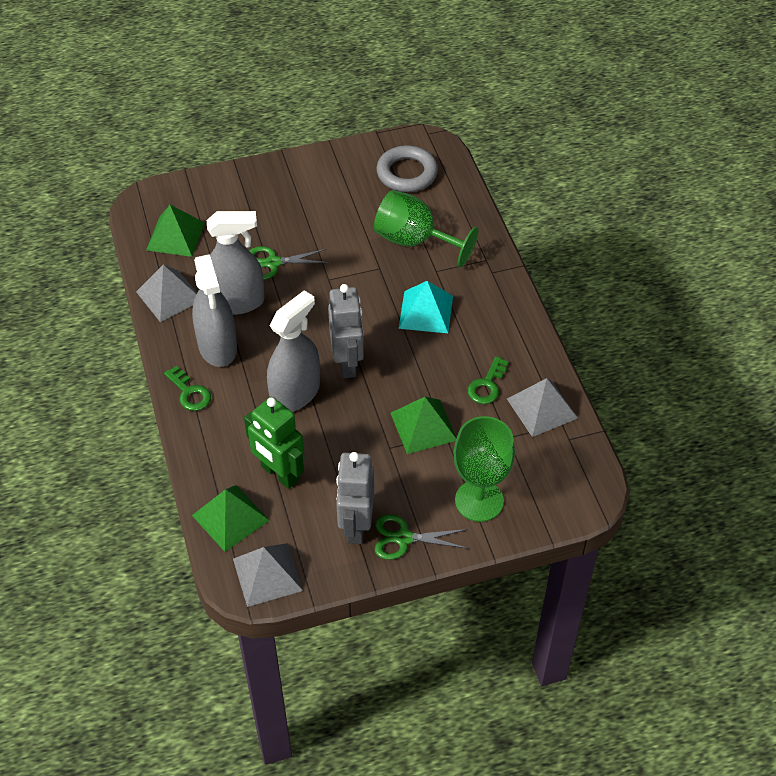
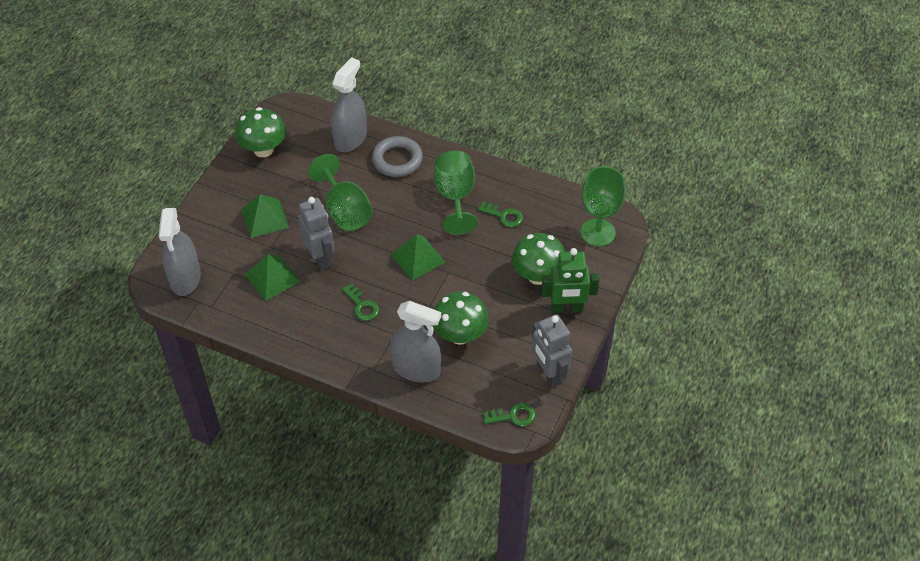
green goblet: [374,190,479,267] [454,416,515,522] = 2 -> [308,154,373,231] [434,151,478,234] [580,166,626,247] = 3
green key: [164,366,211,411] [468,356,509,404] = 2 -> [342,283,379,321] [478,202,523,227] [483,403,536,426] = 3
green mushroom: none = 0 -> [235,107,286,157] [433,292,489,345] [512,233,565,285] = 3
green scissors: [249,246,329,280] [375,514,468,560] = 2 -> none = 0
grey pyramid: [136,265,197,322] [233,543,303,607] [507,378,578,437] = 3 -> none = 0
turquoise pyramid: [398,281,453,333] = 1 -> none = 0

